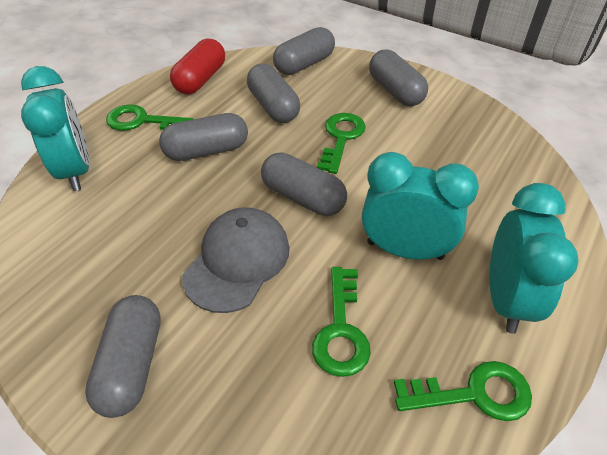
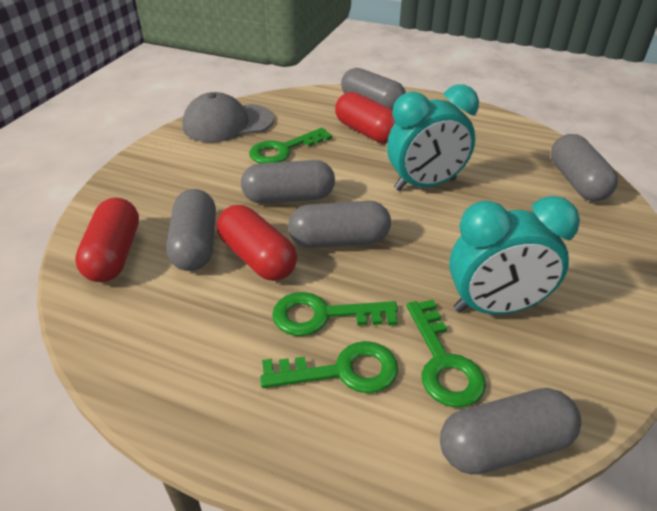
red capsule: [170,39,225,94] = 1 -> [75,197,139,282] [217,205,297,281] [335,92,395,144] = 3
turquoise clock: [21,66,90,191] [362,152,479,260] [490,183,579,334] = 3 -> [387,85,479,191] [449,196,580,315] = 2

